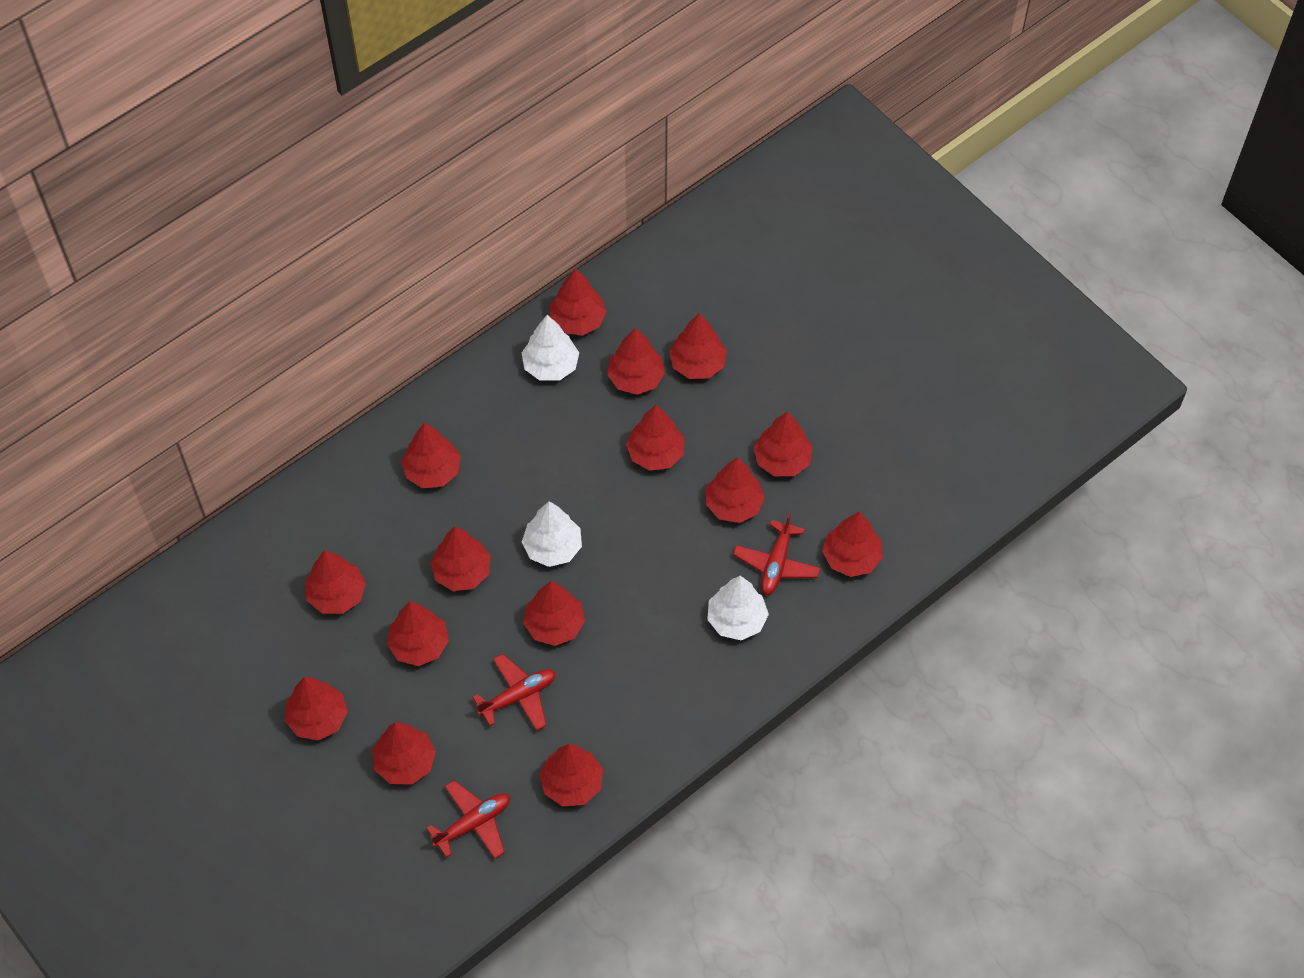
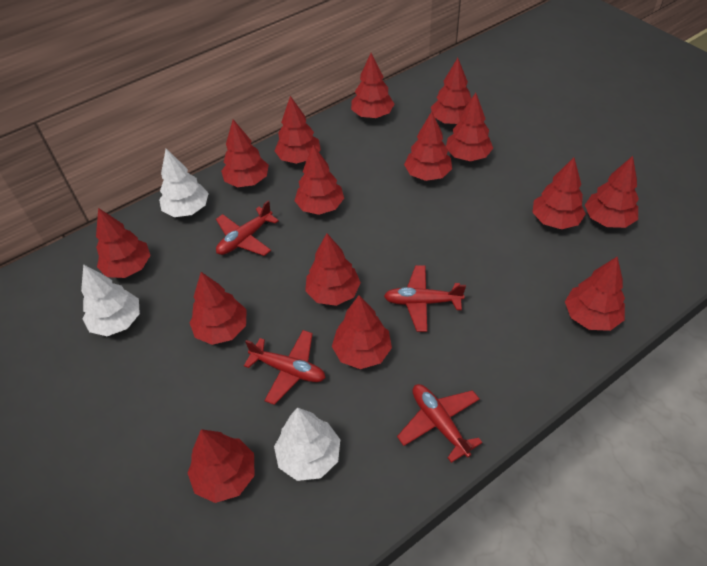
red plane: [426,780,510,859] [473,654,556,731] [733,513,820,595] = 3 -> [216,201,279,256] [244,330,326,405] [384,265,466,332] [397,384,482,463] = 4

